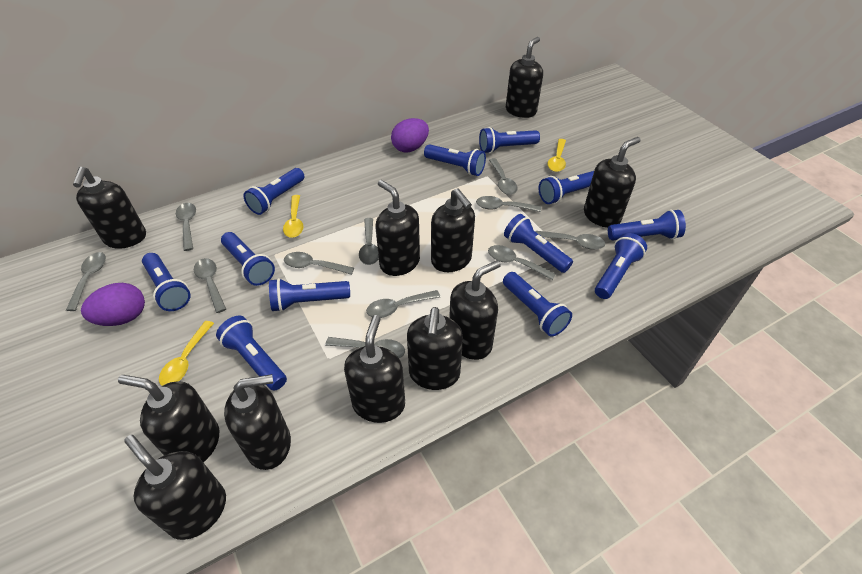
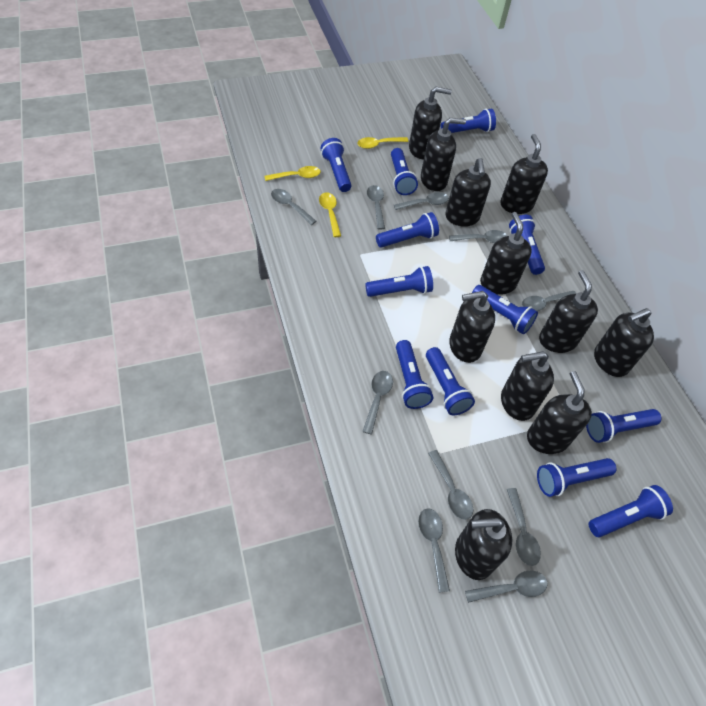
grey spoon: [66,252,106,311] [176,203,196,251] [194,258,226,313] [284,252,354,275] [325,337,405,358] [359,218,379,265] [366,290,440,318] [476,196,541,212] [488,245,556,280] [489,158,518,195] [536,231,605,250] = 11 -> [271,189,316,225] [362,371,393,434] [367,185,385,229] [394,192,449,210] [418,508,450,593] [428,450,473,520] [449,230,507,243] [465,571,548,603] [507,488,541,566] [522,291,577,311] = 10
purple egg: [81,283,145,326] [391,118,429,152] = 2 -> none = 0

